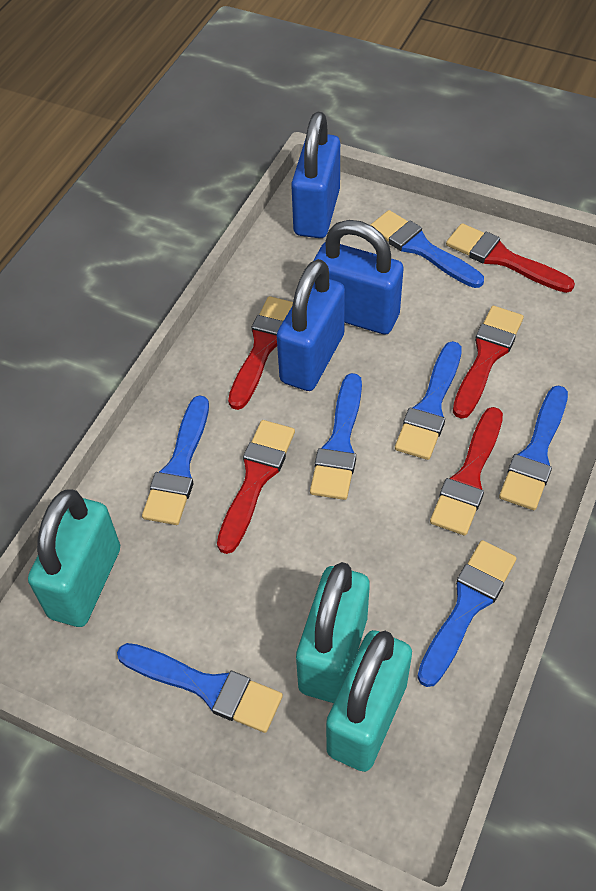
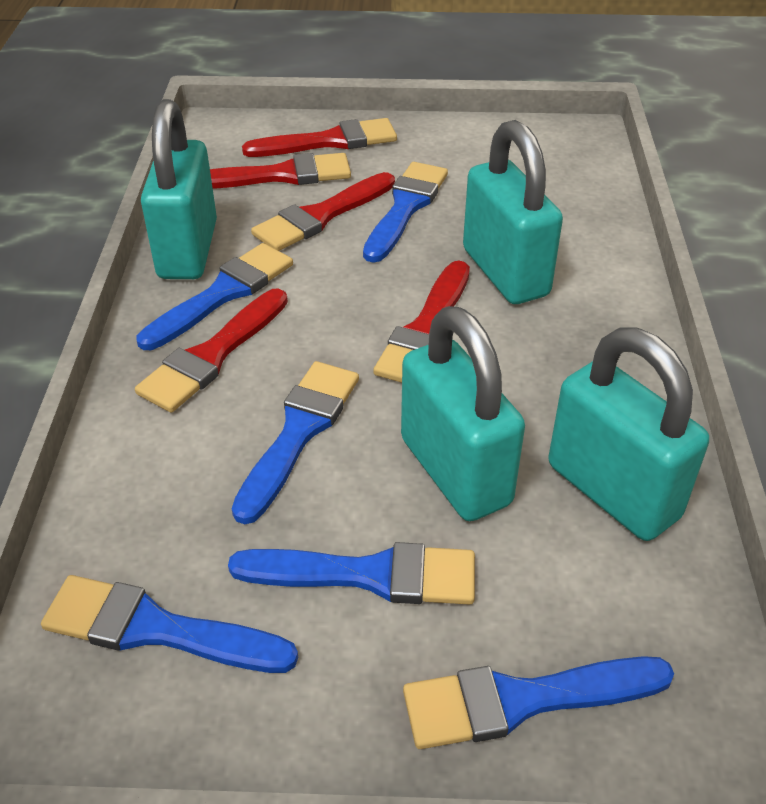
blue brush: [117,643,283,733] [142,395,209,525] [310,373,362,500] [370,210,484,288] [395,341,462,460] [417,540,517,687] [499,385,568,510] = 7 -> [41,575,298,673] [137,243,293,350] [228,542,475,605] [232,361,359,524] [363,162,448,263] [403,656,674,749] = 6
blue padlock: [277,259,345,391] [291,112,340,238] [313,220,404,335] = 3 -> none = 0
turquoise padlock: [28,489,120,627] [296,562,370,703] [326,630,412,772] = 3 -> [141,99,217,279] [401,306,525,521] [463,120,563,304] [548,327,709,541] = 4

